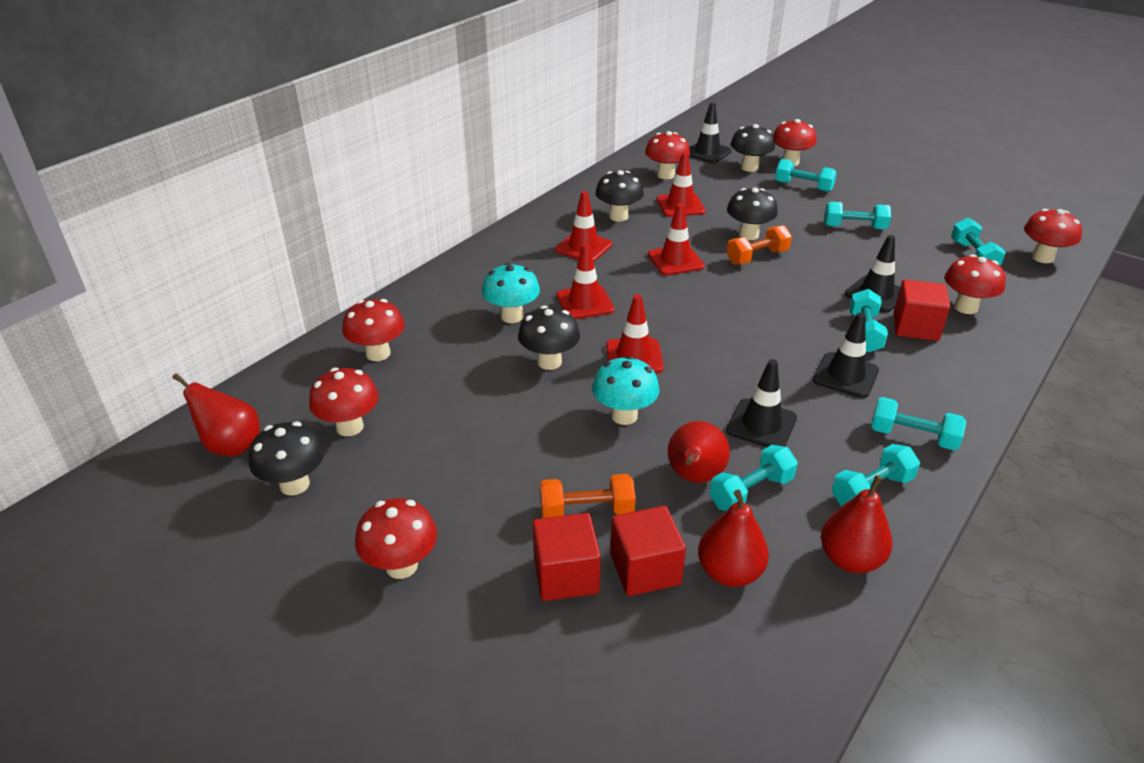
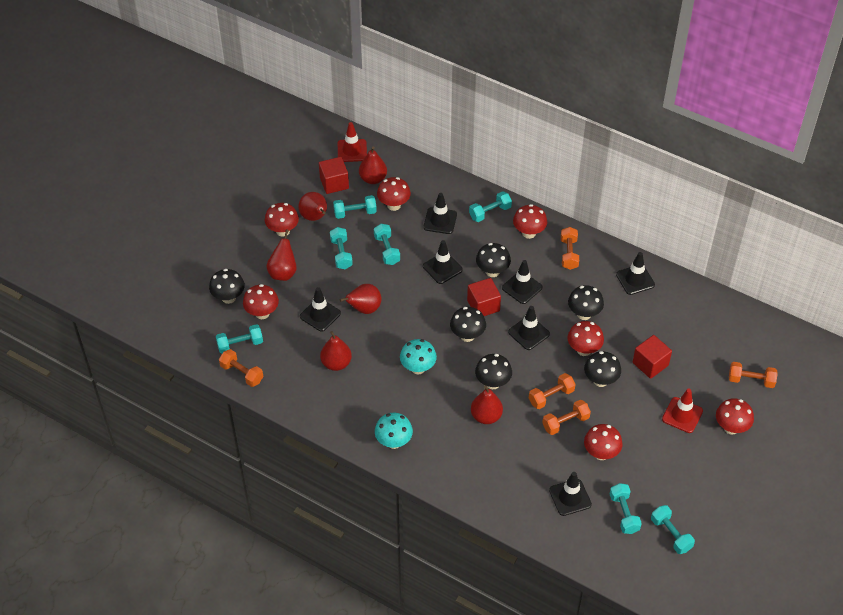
black mushroom: [249,422,325,496] [518,306,580,370] [595,170,644,222] [727,188,778,240] [731,124,775,172] = 5 -> [209,269,245,304] [450,307,486,342] [475,354,512,389] [476,243,511,277] [568,285,604,320] [584,351,621,387] = 6
black traffic cone: [689,103,732,163] [726,359,797,447] [813,312,879,398] [845,235,900,312] = 4 -> [300,287,341,332] [423,193,457,234] [423,240,463,284] [502,260,543,304] [508,306,550,350] [549,472,592,516] [616,252,655,295] = 7
orange dumbbell: [540,474,636,518] [727,225,792,265] = 2 -> [219,349,263,387] [529,373,575,409] [542,400,591,435] [561,227,579,270] [729,362,778,388] = 5
red pear: [172,373,260,456] [668,421,730,483] [698,490,769,587] [821,475,892,573] = 4 -> [266,229,297,281] [299,192,327,221] [320,331,352,371] [340,284,382,314] [359,147,387,184] [471,385,503,424] = 6
red traffic cone: [555,191,612,262] [556,243,614,319] [606,295,664,373] [648,204,705,275] [657,152,705,217] = 5 -> [338,122,367,162] [662,389,703,433] = 2

